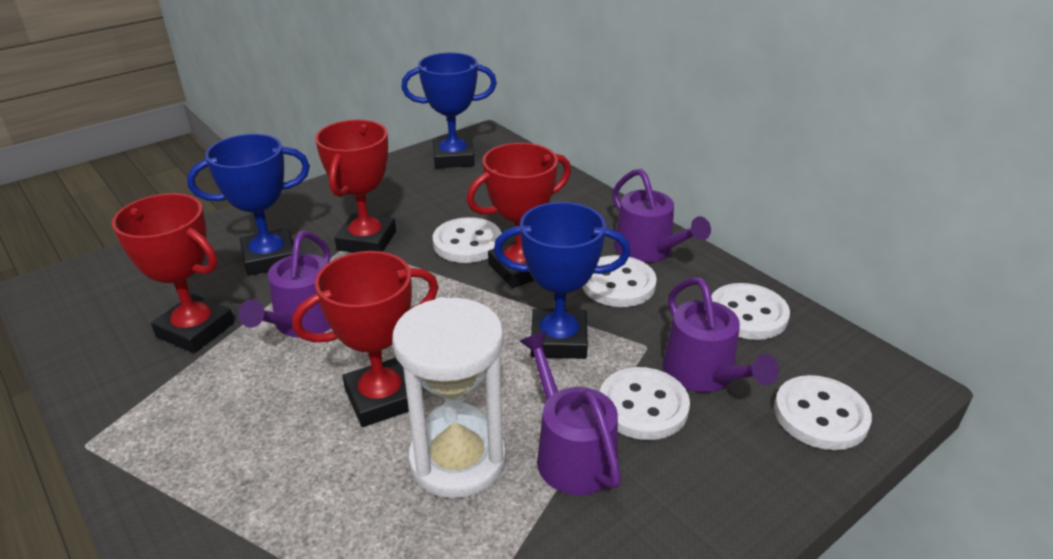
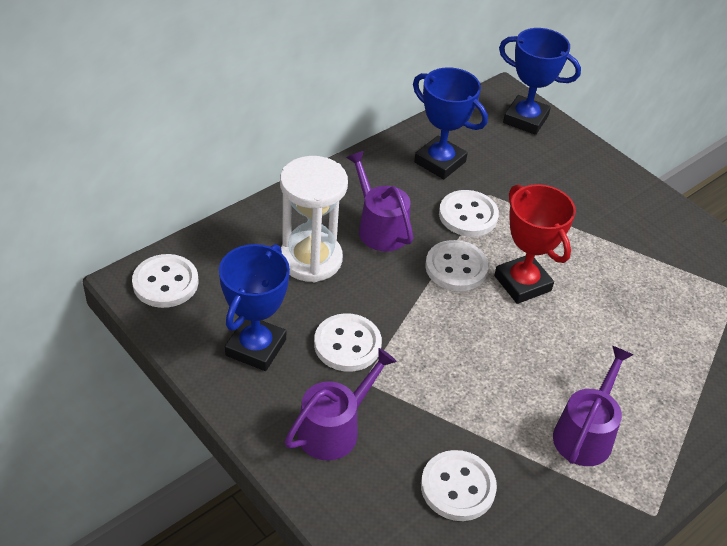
purple watering can: [238,231,331,338] [520,332,621,495] [612,169,711,262] [663,277,779,392] = 4 -> [285,348,397,460] [346,151,413,251] [553,346,633,466] = 3
red trophy: [112,193,234,353] [292,251,439,427] [315,119,396,253] [467,143,571,288] = 4 -> [494,184,576,304] = 1

